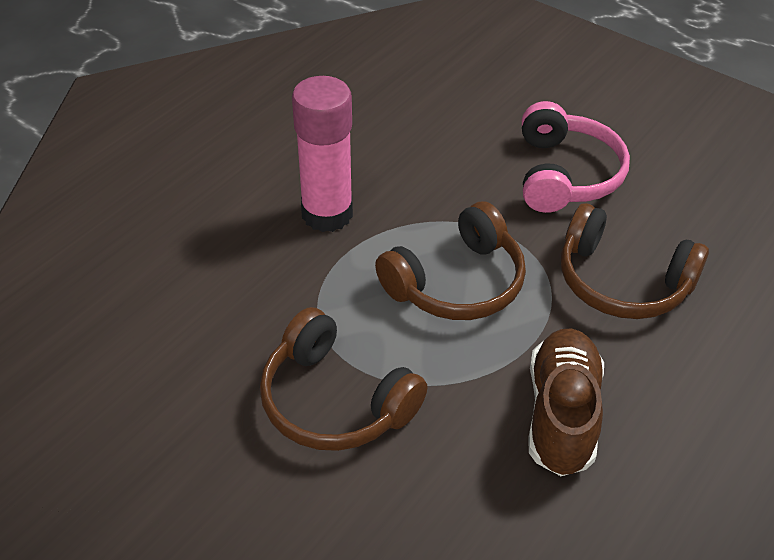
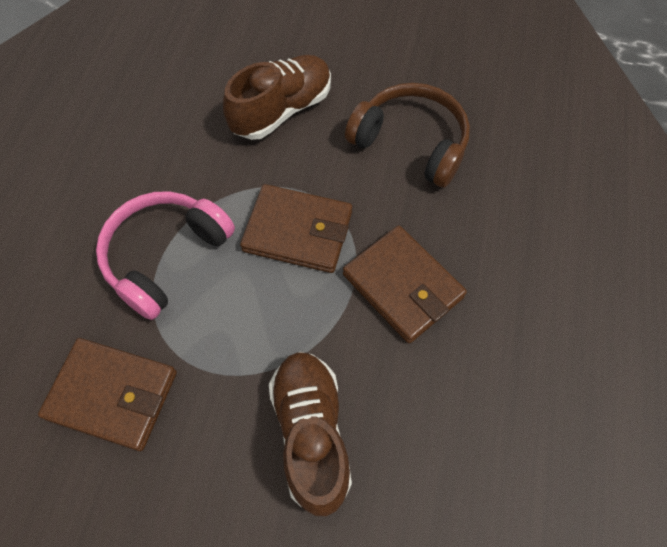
brown headphones: [260,307,428,451] [375,201,526,320] [561,203,709,319] = 3 -> [345,83,470,187] = 1
brown shoe: [529,328,604,476] = 1 -> [223,55,331,140] [269,352,352,516] = 2
brown wallet: none = 0 -> [38,338,177,451] [240,184,352,273] [343,226,467,343] = 3
pink glue stick: [292,76,353,232] = 1 -> none = 0

